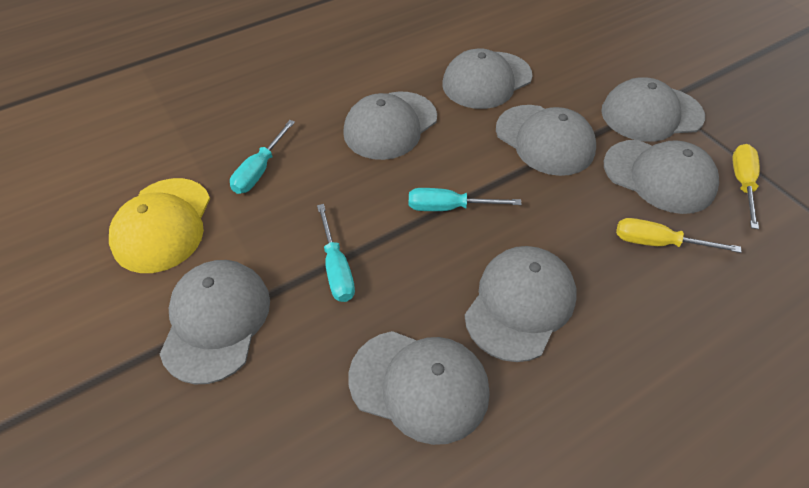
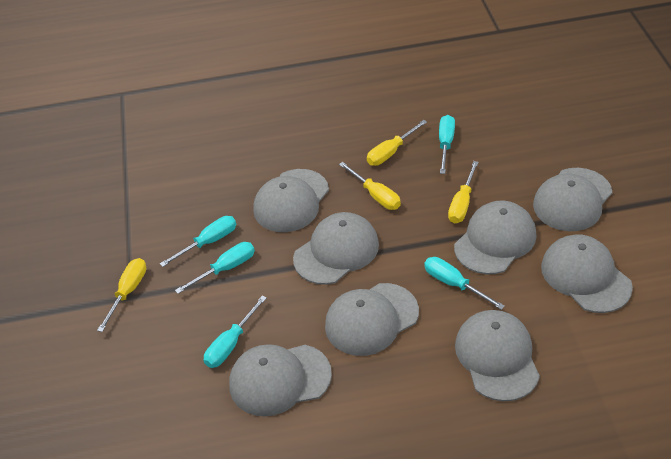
turquoise screwdriver: [230,120,295,194] [317,204,355,302] [409,188,522,211] = 3 -> [160,216,236,267] [175,242,255,294] [204,295,267,368] [424,257,505,310] [439,115,455,174] = 5
yellow cap: [109,178,210,273] = 1 -> none = 0
yellow screwdriver: [616,218,742,253] [732,144,760,229] = 2 -> [97,258,146,332] [339,162,401,210] [367,120,427,166] [448,161,478,223] = 4

